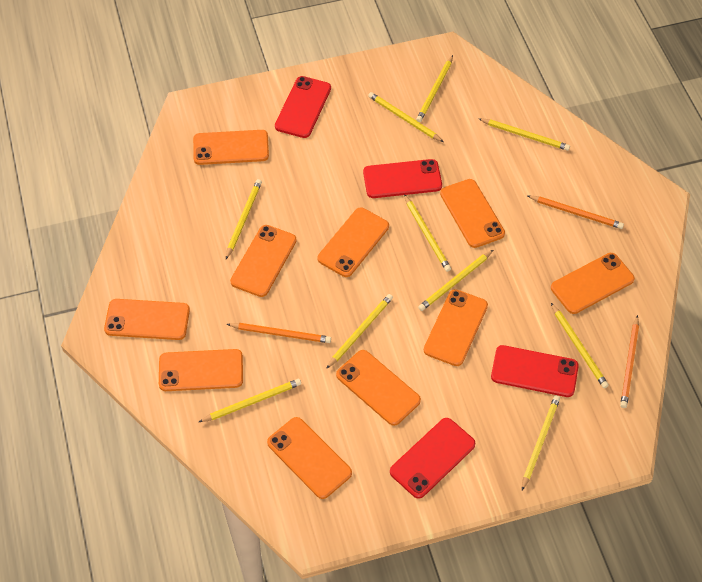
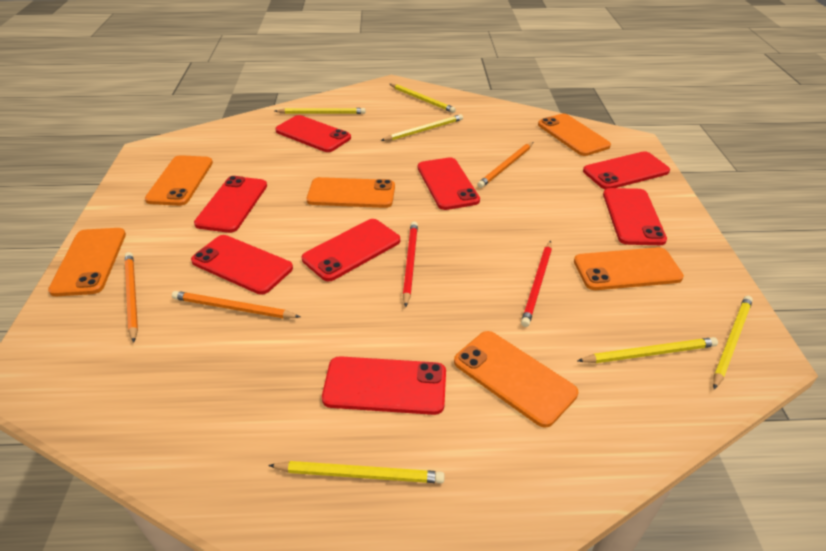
orange phone: [104,299,190,340] [159,349,243,391] [193,130,269,165] [230,225,297,297] [267,417,352,499] [318,208,389,277] [336,350,421,426] [424,289,488,366] [440,179,505,248] [551,253,635,314] = 10 -> [48,228,126,296] [145,155,213,206] [307,177,395,208] [454,331,578,428] [538,114,611,156] [574,247,684,290] = 6
red pencil: none = 0 -> [403,221,418,307] [521,241,552,327] = 2
red phone: [275,76,331,138] [363,159,442,198] [390,418,475,499] [491,345,579,397] = 4 -> [191,235,293,295] [194,176,267,233] [275,115,351,152] [302,219,400,281] [322,356,446,415] [418,157,480,210] [583,151,670,189] [603,188,667,245] = 8
yellow pencil: [199,379,301,422] [226,179,262,259] [326,294,393,369] [368,92,444,142] [404,194,451,272] [416,55,453,122] [418,250,493,311] [478,118,570,151] [522,395,560,490] [551,303,609,388] = 10 -> [268,461,445,483] [275,108,366,114] [381,114,463,141] [390,84,456,113] [577,337,718,363] [713,296,753,389] = 6

